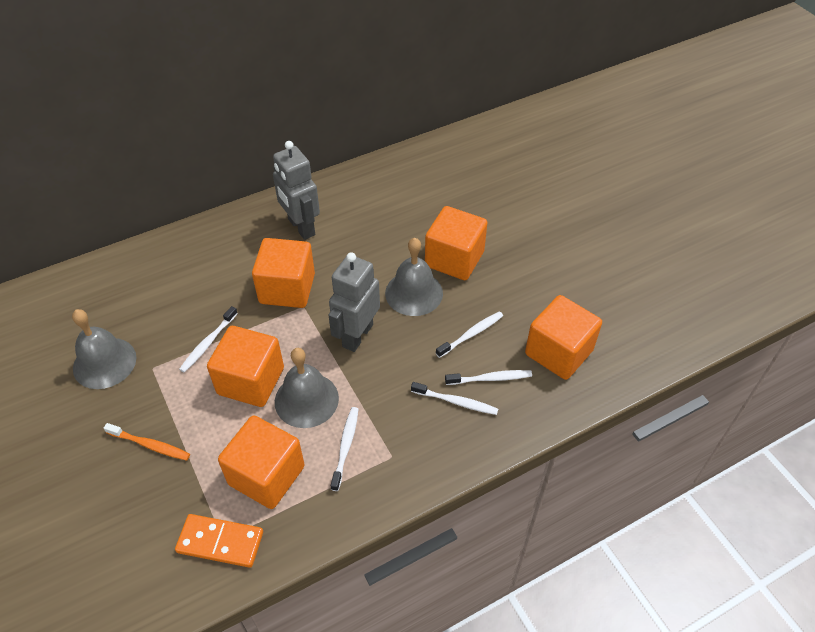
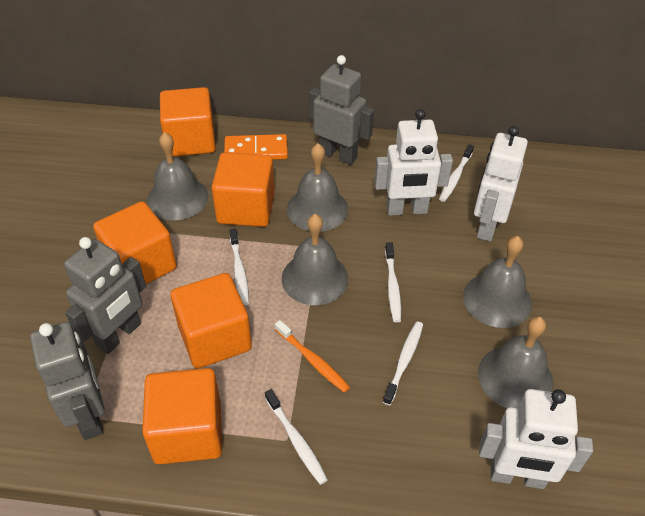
grey bell: [72,309,136,389] [275,348,339,428] [385,238,443,316] = 3 -> [147,132,208,220] [282,214,348,305] [287,143,348,232] [463,236,532,328] [478,316,553,408] = 5
grey robot: [273,141,320,240] [328,252,380,352] = 2 -> [30,322,105,440] [64,237,146,354] [309,55,374,165] = 3
white robot: none = 0 -> [374,109,453,216] [474,126,528,242] [479,389,593,489] = 3

